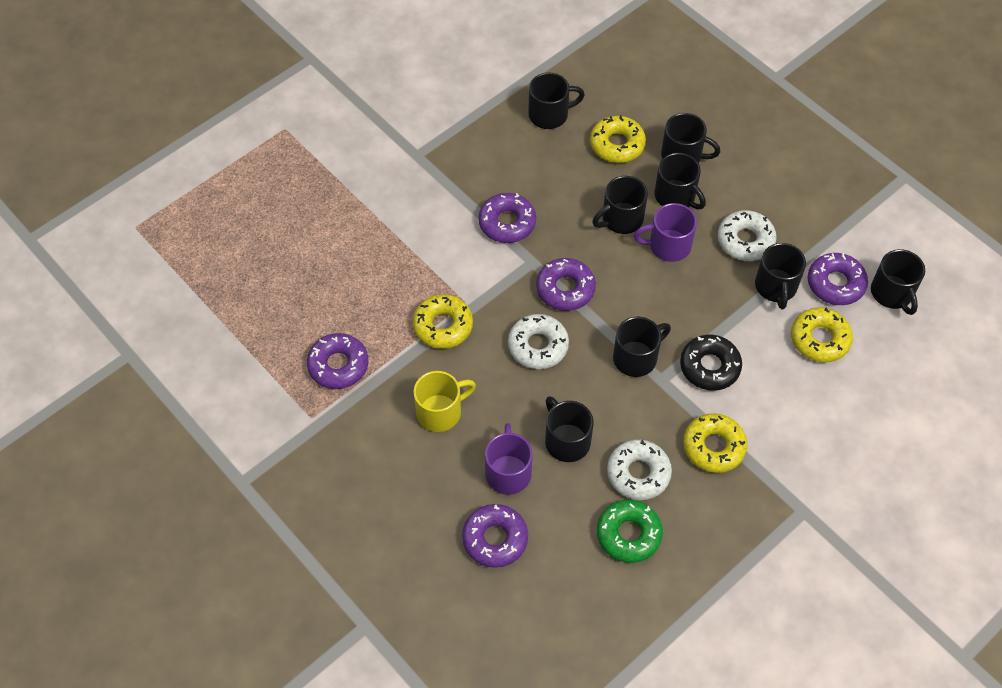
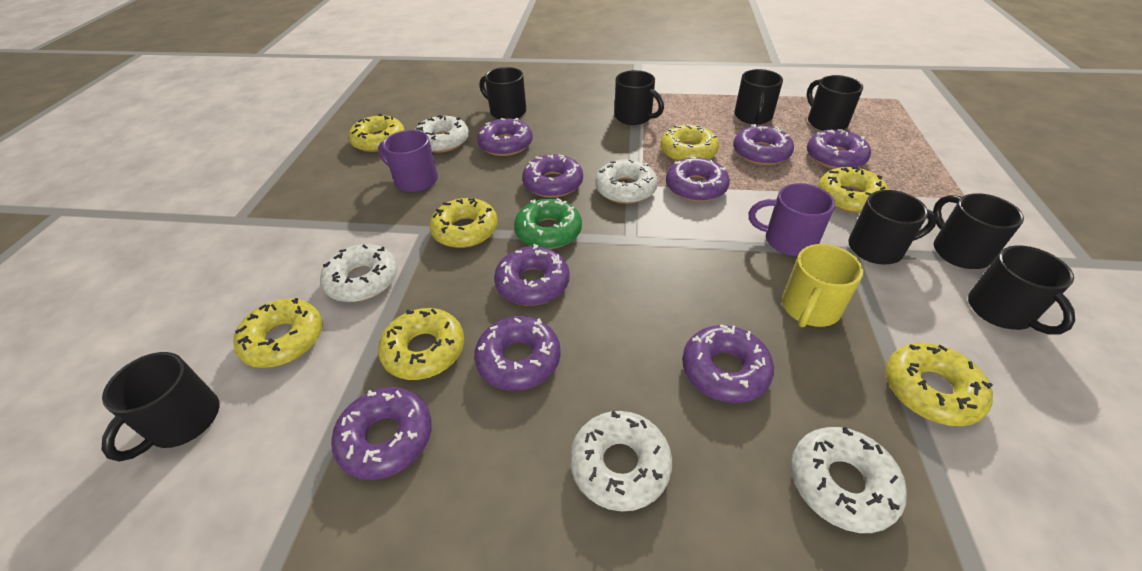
black donut: [680,335,742,391] = 1 -> none = 0
purple donut: [307,333,368,389] [462,504,528,568] [479,193,536,243] [536,258,596,311] [808,253,868,305] = 5 -> [331,387,432,480] [474,316,561,391] [477,118,533,156] [494,244,569,306] [522,154,583,198] [666,157,730,202] [682,324,774,403] [733,124,794,165] [807,129,871,169] = 9
white donut: [508,314,569,369] [607,440,672,500] [718,210,777,261] = 3 -> [320,244,398,302] [415,115,469,153] [570,411,672,511] [595,159,658,204] [791,427,907,533] = 5
yellow donut: [412,294,473,349] [590,115,646,163] [683,413,747,473] [791,307,853,362] = 4 -> [233,298,323,368] [348,114,404,152] [378,308,464,380] [430,198,498,248] [661,125,719,162] [818,167,889,213] [885,343,993,426] = 7

